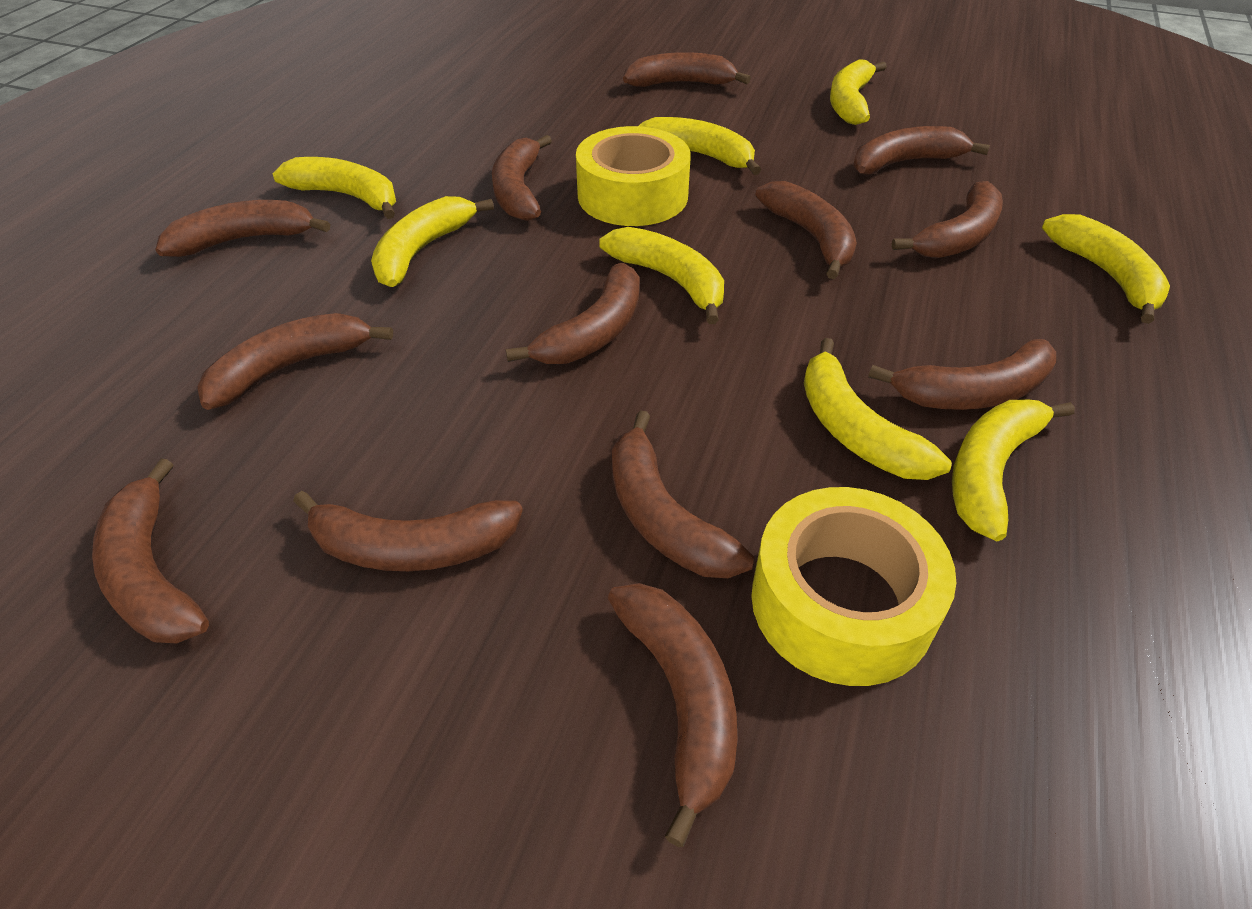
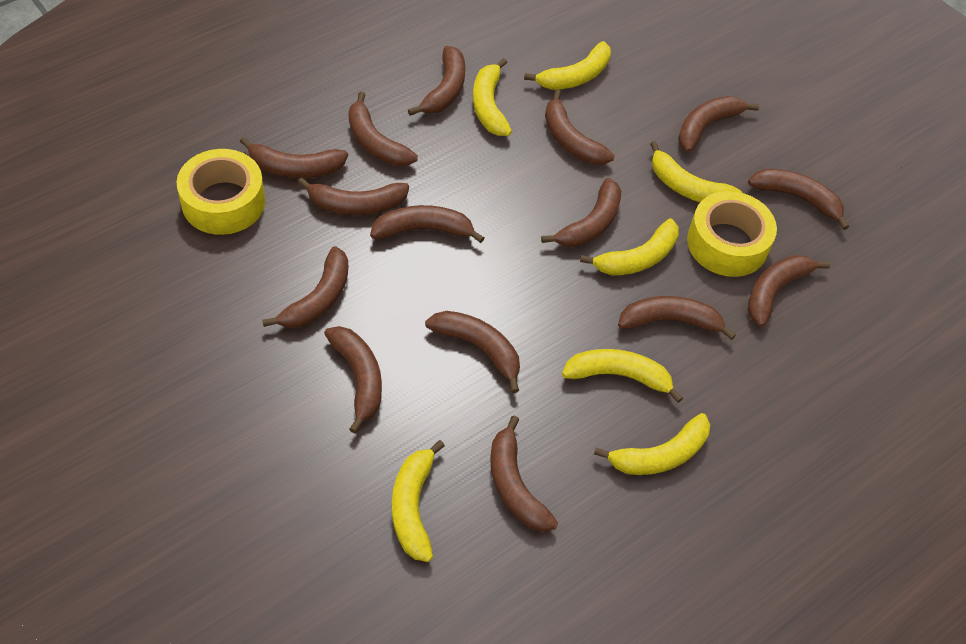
brown banana: [92,458,209,643] [155,200,330,257] [197,313,393,410] [293,491,523,571] [492,135,552,221] [506,263,639,364] [608,583,738,847] [612,410,754,578] [623,52,751,87] [755,181,857,279] [853,126,990,175] [868,339,1056,410] [892,181,1003,258] = 13 -> [240,137,348,178] [262,246,348,328] [298,177,409,215] [324,326,382,433] [348,92,418,166] [370,205,484,243] [408,46,465,116] [425,311,520,393] [490,416,558,532] [541,178,621,247] [545,90,614,165] [618,296,736,340] [678,96,759,152] [748,169,849,230] [748,255,830,327] = 15
yellow banana: [272,157,396,219] [371,196,494,287] [599,227,724,324] [639,117,761,175] [804,338,952,480] [830,59,887,125] [952,399,1075,541] [1042,214,1170,324] = 8 -> [392,440,445,562] [473,58,512,136] [524,41,611,90] [562,349,683,403] [580,218,679,275] [594,413,710,475] [650,141,742,202] = 7

